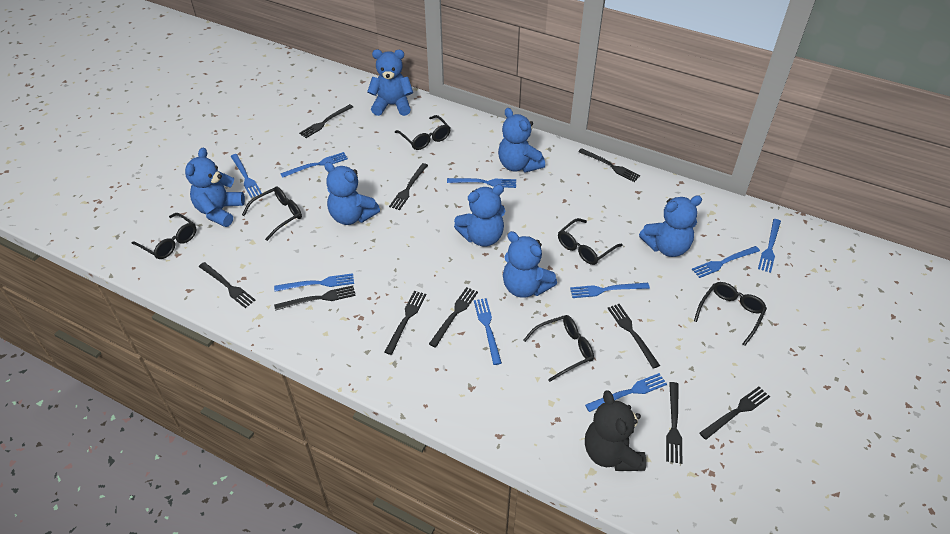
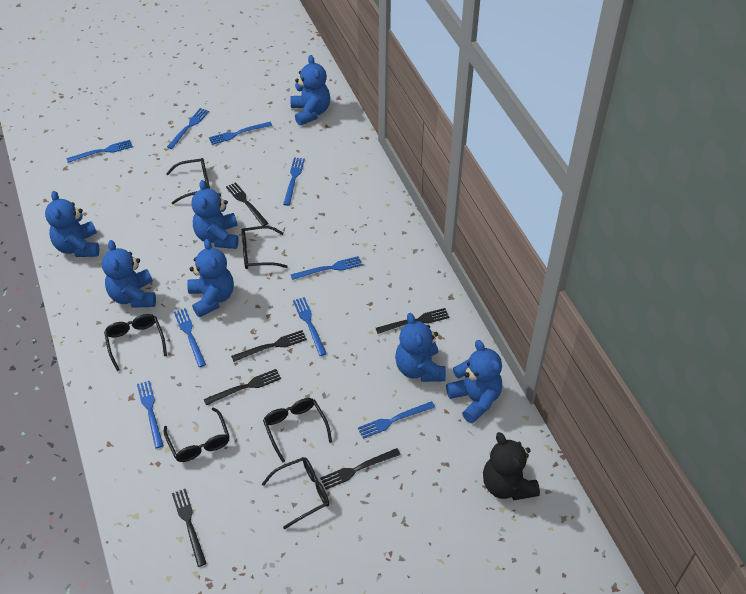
black fork: [199,262,256,308] [274,285,356,311] [299,104,353,138] [384,291,426,355] [389,163,428,210] [429,287,478,348] [578,148,640,182] [608,304,660,369] [666,382,682,464] [699,387,770,440] = 10 -> [172,489,207,567] [204,369,281,406] [226,182,268,226] [231,330,307,362] [320,448,401,490] [376,308,449,334] = 6

